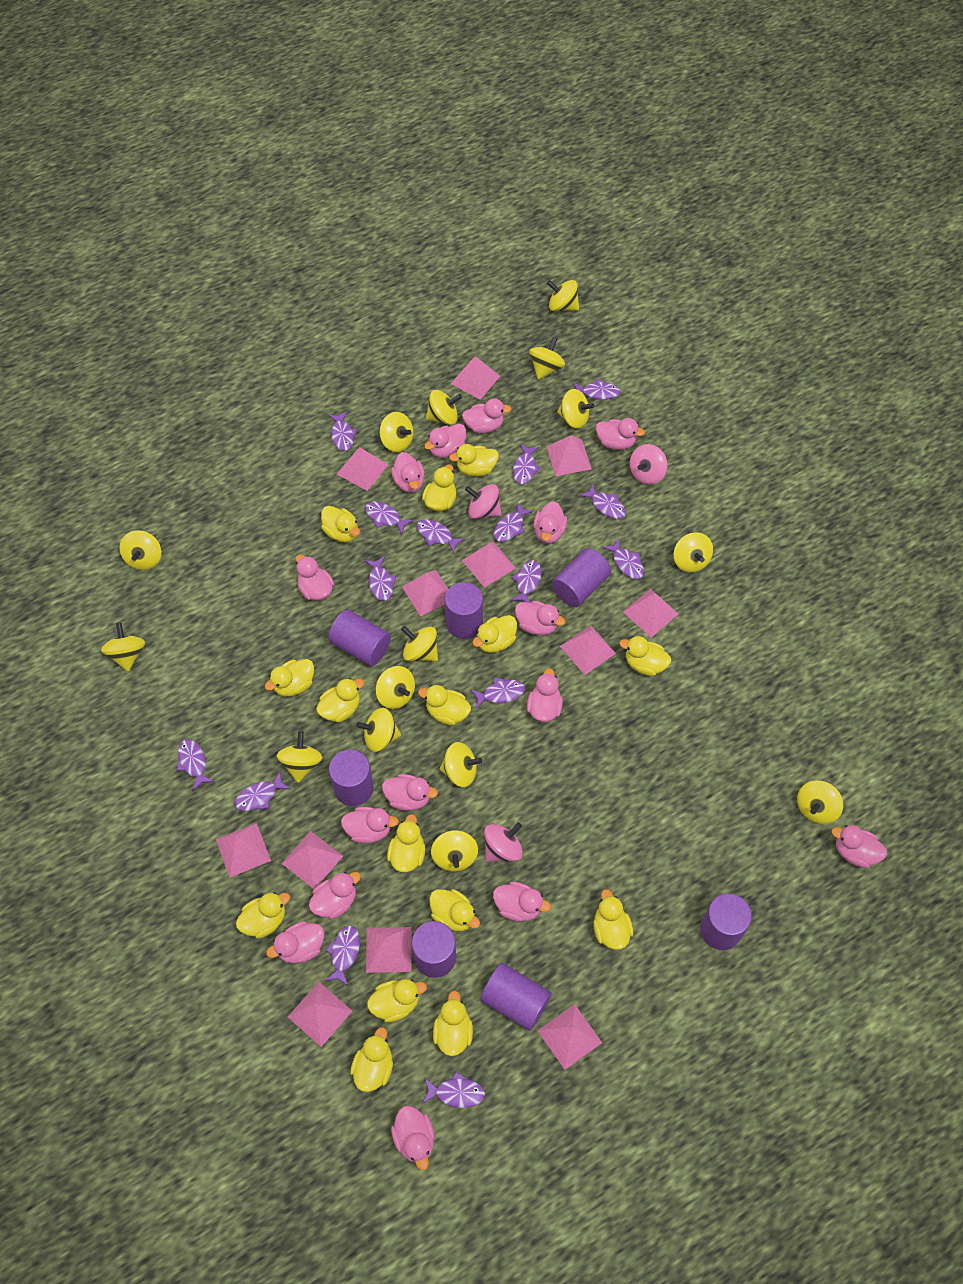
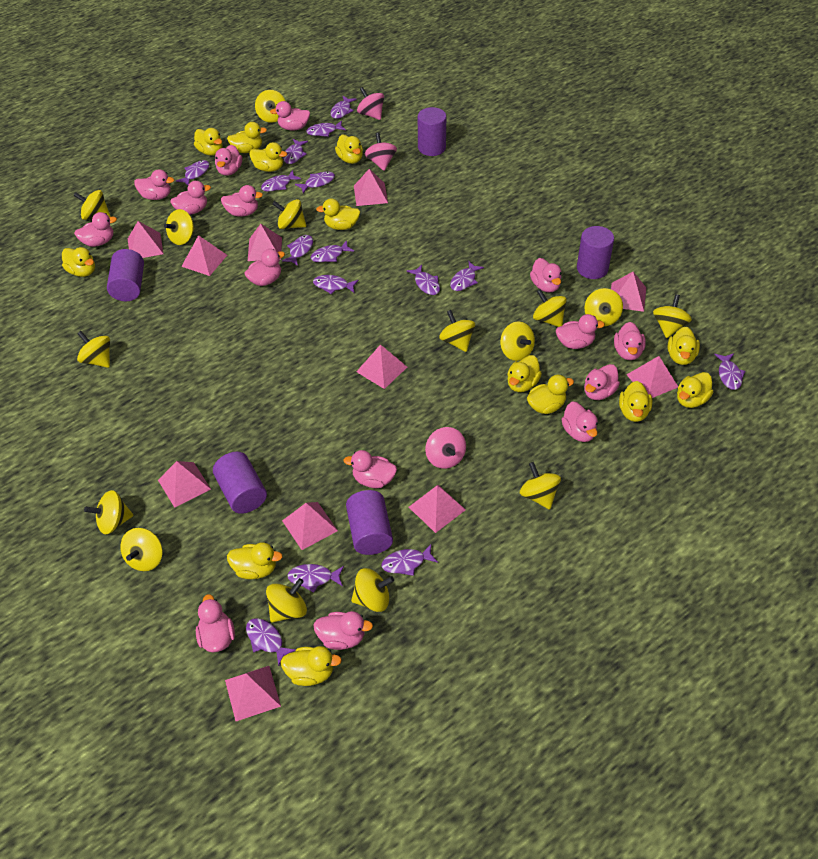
pink pyramid: [216,823,271,878] [282,831,343,889] [288,982,352,1047] [337,447,388,491] [366,927,412,973] [402,570,448,616] [451,356,500,400] [462,541,516,588] [537,1004,602,1070] [546,435,592,476] [560,625,616,675] [623,589,678,637] = 12 -> [128,221,163,258] [158,461,211,508] [181,235,227,276] [225,666,281,721] [248,224,282,261] [282,502,338,550] [354,169,388,206] [356,344,407,389] [409,485,466,533] [611,272,646,312] [626,356,678,398] = 11
purple cylinder: [328,610,391,666] [329,750,374,806] [412,921,456,978] [445,582,483,639] [480,963,551,1031] [552,548,611,607] [700,893,752,950] = 7 -> [107,249,144,301] [213,452,267,514] [346,490,393,555] [418,107,446,156] [577,226,614,279] = 5
yellow duck: [236,892,290,939] [265,659,314,697] [316,678,364,722] [321,506,360,542] [350,1027,393,1092] [367,979,427,1022] [387,814,425,872] [418,685,471,725] [422,465,457,511] [429,889,480,931] [433,990,473,1056] [449,444,499,476] [473,615,517,653] [593,889,633,950] [619,636,671,676] = 15 -> [62,247,95,277] [194,128,223,156] [227,122,267,153] [227,542,283,579] [249,142,287,172] [281,646,342,686] [316,199,360,230] [335,135,363,164] [507,355,542,392] [527,375,574,414] [619,381,652,422] [668,327,700,365] [677,372,713,408] = 13

